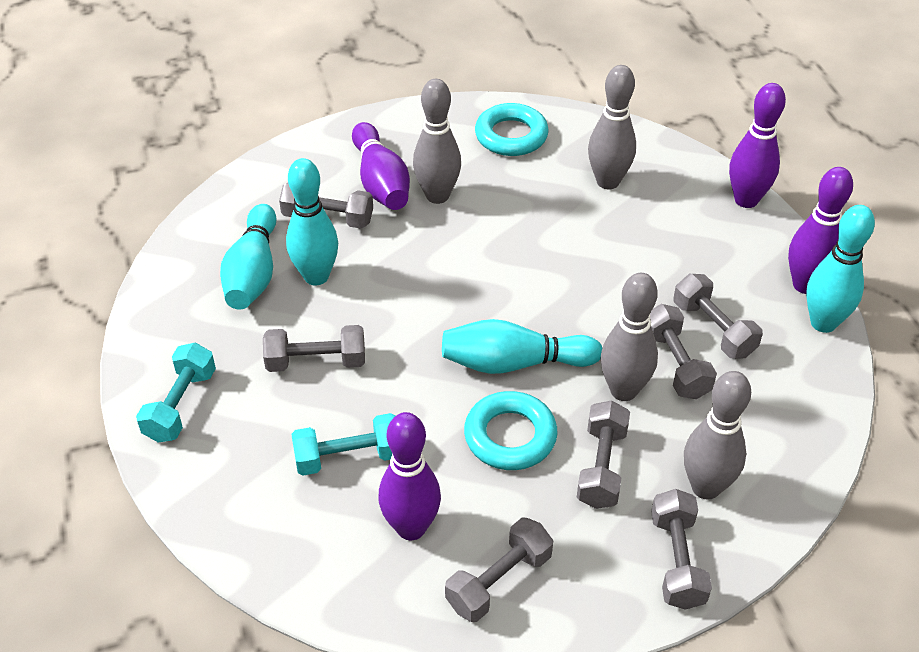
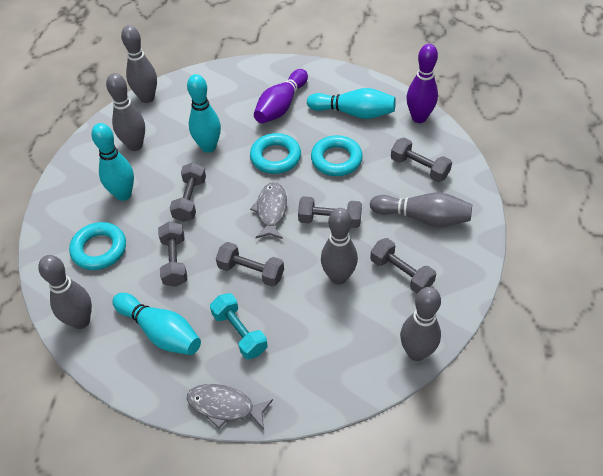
grey bowling pin: [413,79,461,204] [588,65,636,190] [601,273,658,401] [684,371,751,499] = 4 -> [38,255,92,329] [106,73,145,151] [121,25,157,103] [321,208,358,285] [370,193,472,227] [400,287,441,361] = 6
grey dumbbell: [263,325,365,372] [279,183,373,229] [445,518,553,622] [577,401,630,509] [650,304,717,399] [651,489,712,610] [674,274,763,359] = 7 -> [158,222,187,287] [170,162,206,222] [216,242,284,287] [298,196,362,228] [370,238,436,293] [391,138,452,182] = 6
grey fish: none = 0 -> [187,384,273,430] [250,182,287,239] = 2
purple bowling pin: [352,122,410,210] [378,412,441,540] [729,83,786,208] [788,167,853,294] = 4 -> [254,69,308,124] [407,44,438,123] = 2
turquoise dumbbell: [136,342,216,442] [291,413,395,475] = 2 -> [210,293,267,360] = 1
turquoise ring: [464,391,558,470] [475,103,549,156] = 2 -> [69,222,126,270] [250,133,301,174] [311,135,363,176] = 3

